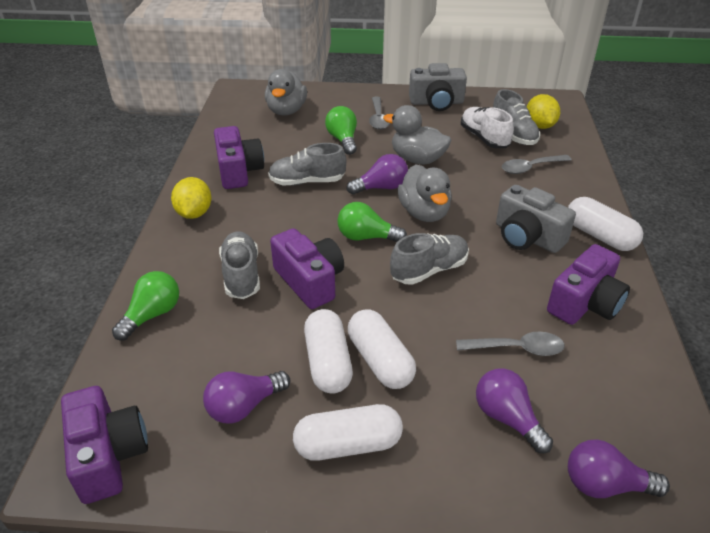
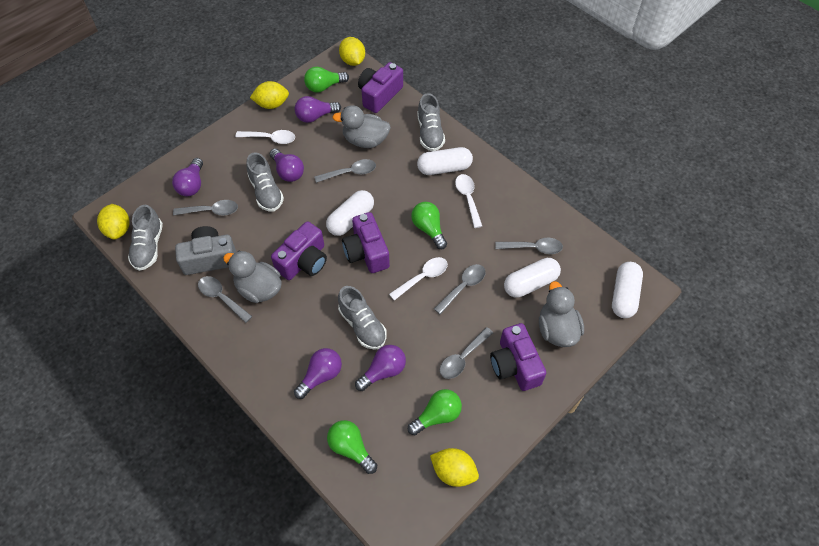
green light bulb: [112,271,179,340] [325,106,357,155] [337,202,407,242] = 3 -> [304,67,349,93] [327,420,377,474] [408,389,462,435] [411,202,447,249] = 4
grey camera: [409,63,467,111] [496,185,576,253] = 2 -> [175,226,236,275] = 1
grey spoon: [369,97,390,130] [456,331,565,356] [502,155,572,174] = 3 -> [173,200,238,216] [198,276,252,323] [314,159,376,183] [434,264,486,315] [440,327,493,379] [496,238,563,254] = 6
purple light bulb: [203,371,290,423] [347,154,408,195] [476,369,553,453] [568,440,670,498] = 4 -> [172,158,203,196] [270,148,304,182] [294,348,342,399] [295,96,341,123] [355,345,406,391] = 5
white shoe: [461,107,514,148] = 1 -> none = 0
white spoon: none = 0 -> [235,130,295,144] [389,257,448,300] [455,174,482,228] = 3
yellow lemon: [171,177,211,219] [527,94,560,129] = 2 -> [97,204,130,239] [250,81,289,109] [339,37,365,66] [430,448,479,487] = 4

